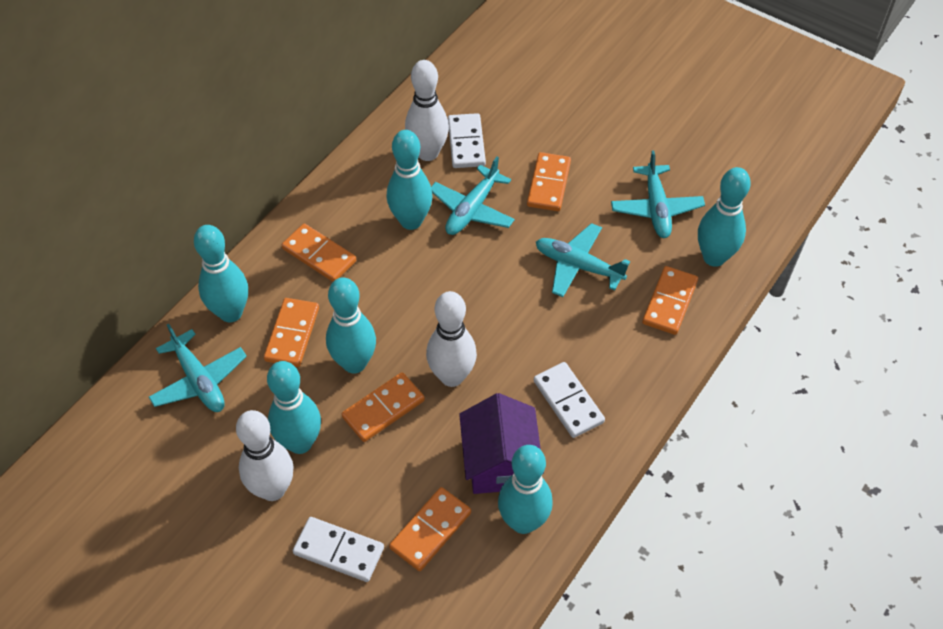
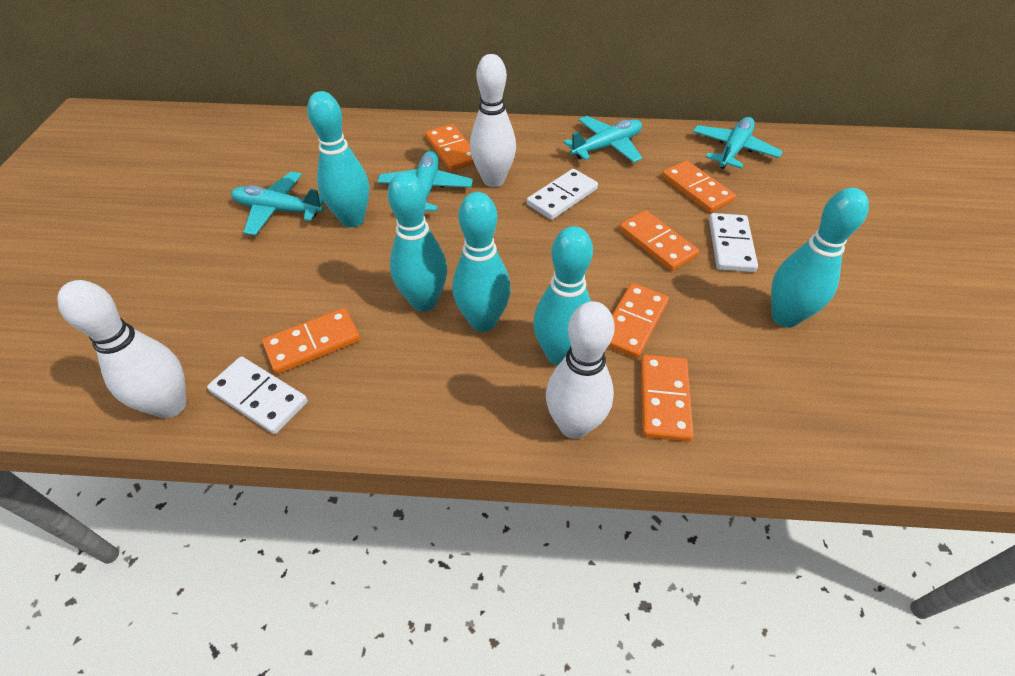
purple house: [459,393,541,494] = 1 -> none = 0
turquoise bowling pin: [194,225,248,322] [267,361,321,454] [326,277,376,373] [387,130,433,230] [498,445,553,534] [698,167,751,267] = 6 -> [307,91,369,227] [388,172,447,312] [452,192,511,332] [533,226,593,366] [771,188,869,328] = 5

